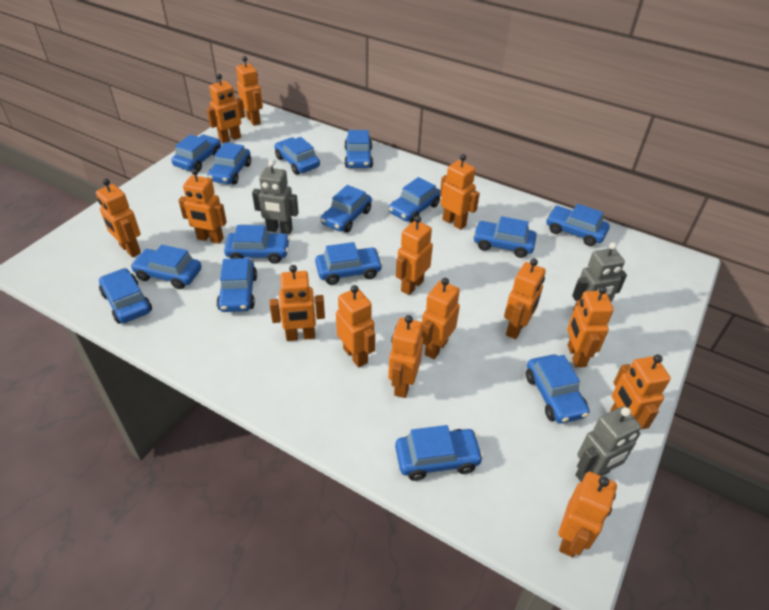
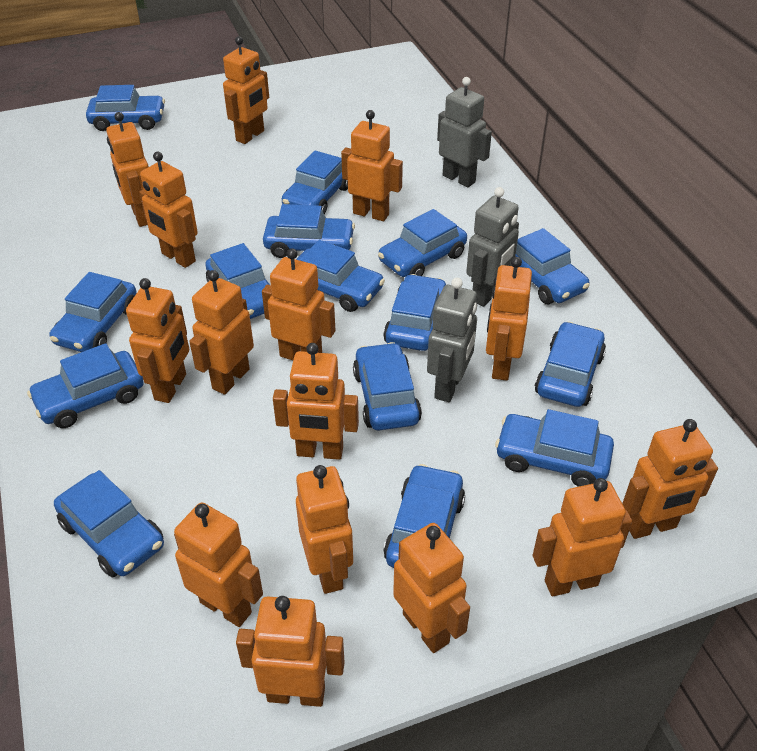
orange robot: [96,179,141,257] [178,168,227,244] [207,74,245,144] [236,56,263,126] [269,265,325,341] [336,285,375,367] [388,315,423,398] [396,216,433,295] [422,278,460,359] [440,154,480,230] [504,259,546,339] [559,472,617,557] [567,286,614,367] [610,354,671,429] = 14 -> [106,112,149,227] [126,278,189,403] [139,152,198,268] [174,502,263,627] [189,270,254,395] [223,36,269,144] [236,596,345,707] [262,248,335,360] [273,343,359,460] [296,465,353,594] [341,110,403,221] [393,523,470,653] [486,257,532,381] [533,478,632,597] [622,419,718,539] = 15

